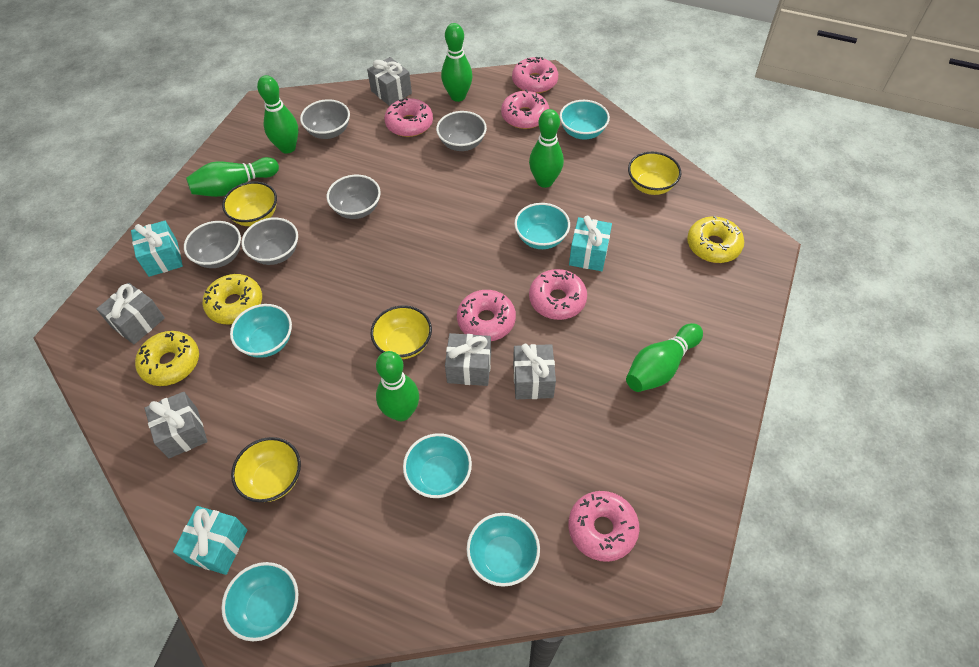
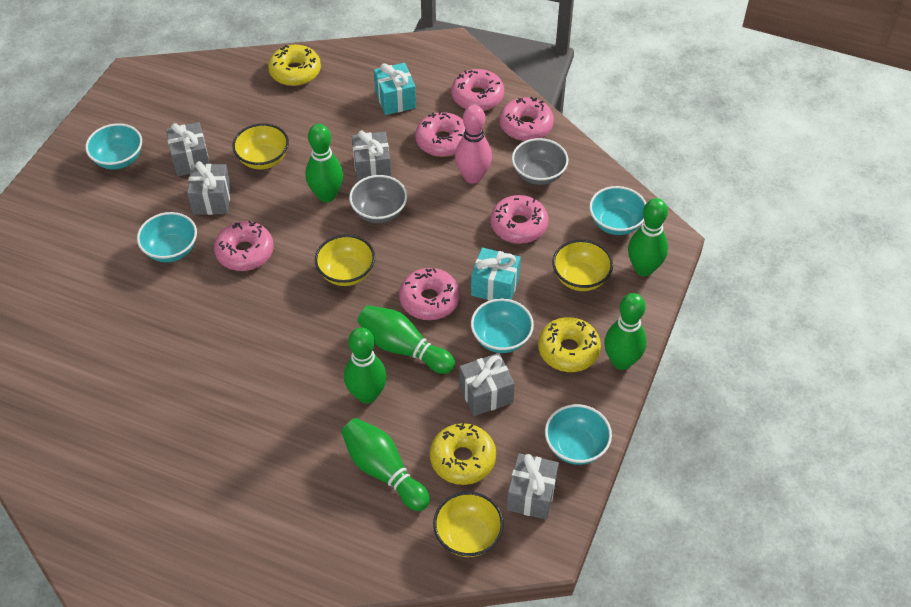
grey bowl: [184,221,241,268] [242,218,298,265] [300,99,350,139] [327,175,381,219] [436,111,487,151] = 5 -> [349,175,407,223] [512,138,569,185] = 2
pink bowling pin: none = 0 -> [455,105,492,184] = 1
turquoise bowl: [221,562,299,641] [230,304,292,358] [403,433,472,498] [467,513,540,587] [514,203,570,249] [560,100,610,140] = 6 -> [85,123,142,169] [137,212,197,262] [471,298,534,353] [545,404,612,465] [589,186,646,235] = 5
turquoise gift: [131,221,183,277] [173,506,248,575] [569,216,612,271] = 3 -> [374,63,416,115] [471,248,521,301] = 2

